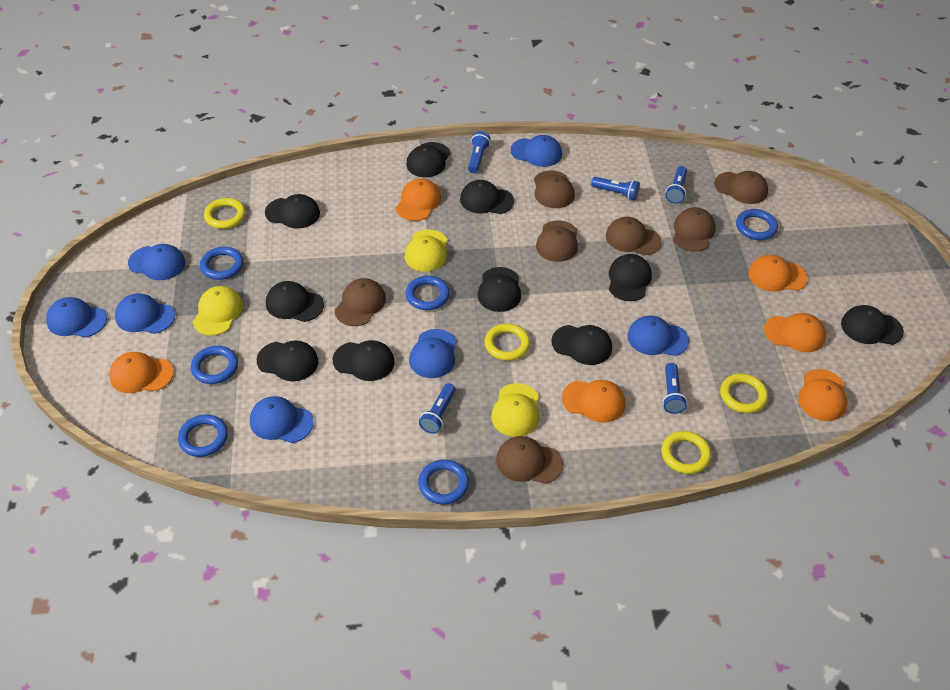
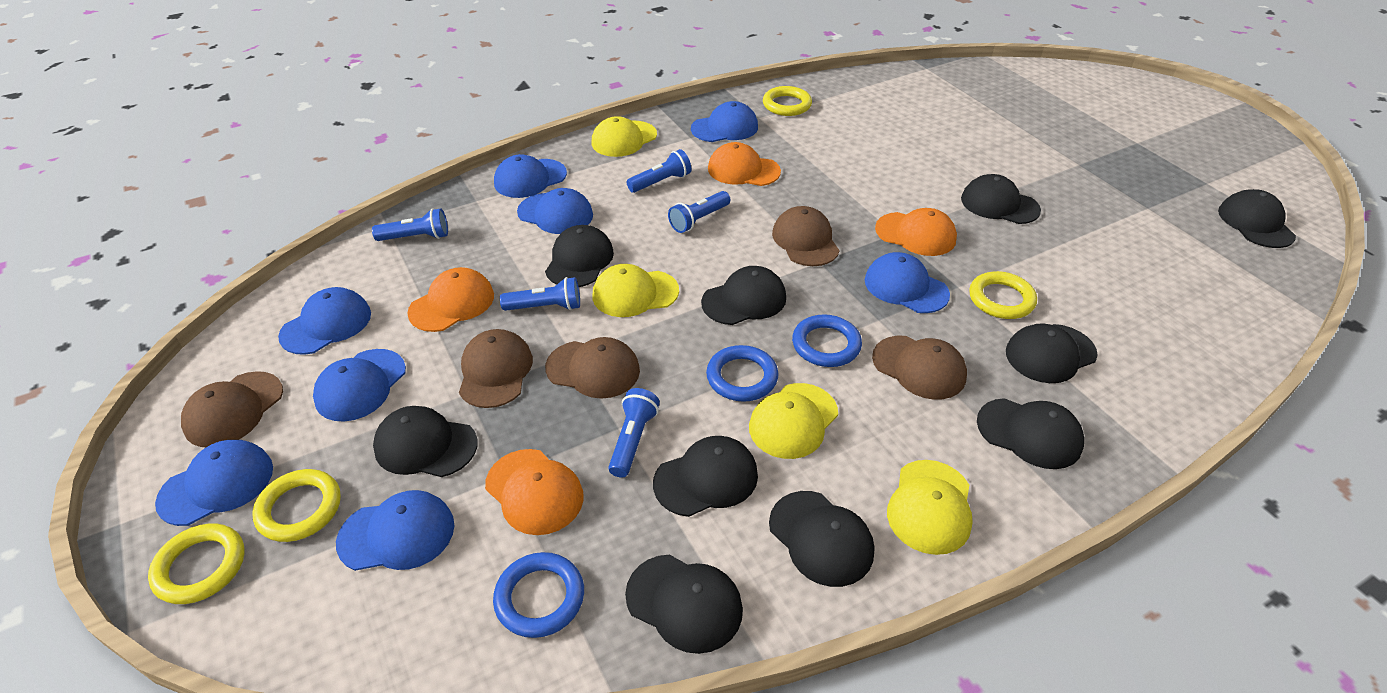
blue cap: [46,297,107,338] [115,293,175,334] [128,244,186,280] [250,396,314,443] [409,329,457,378] [510,135,562,167] [628,316,689,356] = 7 -> [155,440,273,526] [278,287,371,355] [313,349,406,422] [336,490,454,571] [494,154,567,198] [517,188,593,234] [691,101,758,142] [865,252,950,313] = 8
blue ring: [178,414,228,457] [191,346,238,384] [200,247,243,280] [406,276,450,310] [418,460,469,505] [736,209,778,240] = 6 -> [493,552,584,638] [706,345,779,402] [792,314,862,367] = 3
brown cap: [335,278,386,326] [496,436,563,484] [534,170,575,208] [536,220,578,262] [606,217,662,255] [673,207,716,252] [714,171,768,204] = 7 -> [181,371,283,447] [459,329,533,408] [545,337,640,399] [772,206,840,266] [872,336,967,400] = 5
orange cap: [109,352,174,393] [396,179,441,221] [562,380,625,423] [748,255,808,291] [764,313,826,352] [798,369,847,421] = 6 -> [407,267,494,332] [485,449,584,535] [708,142,781,186] [875,208,957,256] = 4
yellow cap: [193,286,243,336] [405,230,448,272] [491,383,539,437] = 3 -> [592,116,657,157] [592,264,679,317] [749,383,838,459] [887,460,973,555] = 4

